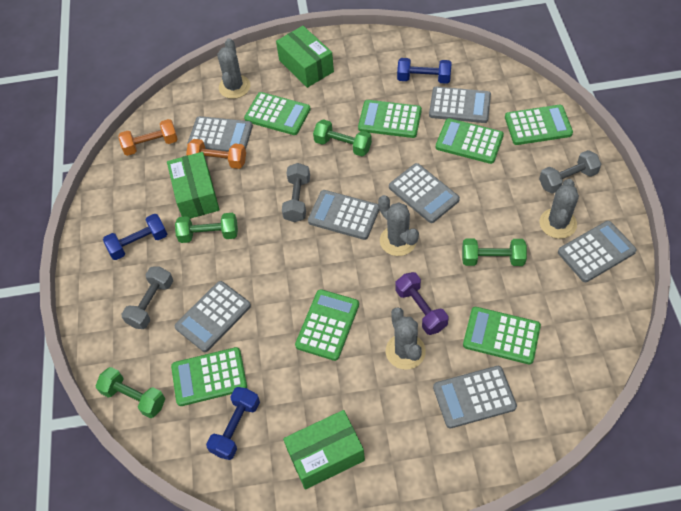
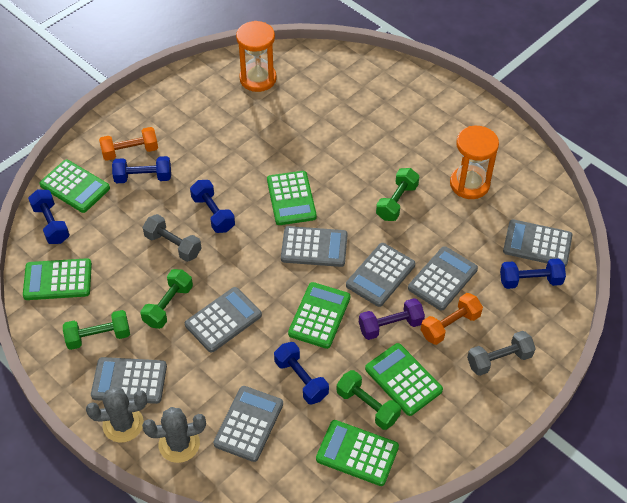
blue dumbbell: [103,214,167,260] [206,387,260,460] [397,58,452,84] = 3 -> [28,190,70,244] [112,156,171,183] [190,180,235,233] [274,342,329,405] [500,258,566,289] = 5
green box: [167,152,220,219] [276,26,334,88] [283,410,365,490] = 3 -> none = 0
green calculator: [171,347,247,406] [244,92,311,135] [295,289,359,361] [358,100,422,138] [436,118,504,164] [463,307,541,364] [505,105,573,145] = 7 -> [23,258,92,300] [39,160,110,213] [267,171,317,225] [288,282,350,349] [316,420,399,486] [365,343,443,416] = 6
grey cactus: [217,38,250,99] [378,195,419,256] [386,307,426,370] [539,179,579,239] = 4 -> [86,387,147,443] [142,407,206,463] = 2
grey dumbbell: [121,266,173,329] [282,163,310,222] [539,150,601,194] = 3 -> [142,214,201,262] [467,331,536,376] = 2
orange hourglass: none = 0 -> [236,21,277,92] [450,126,499,199] = 2

